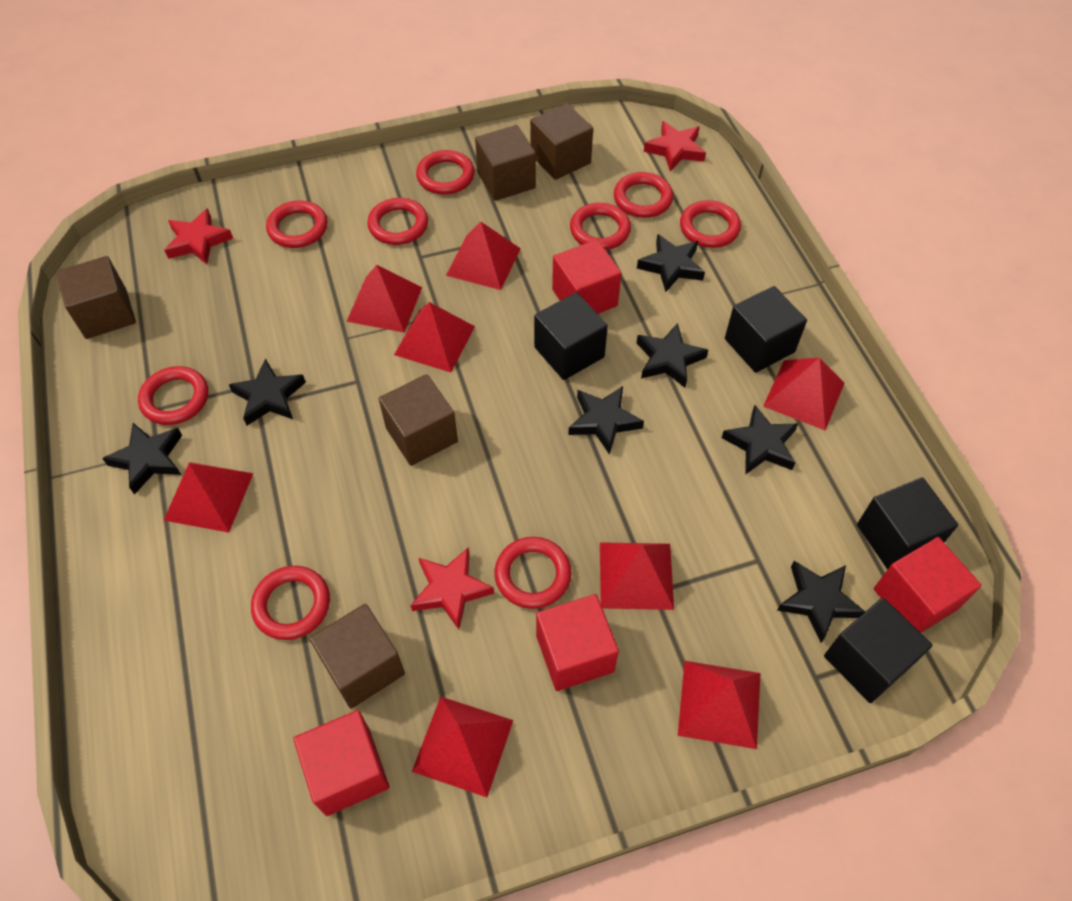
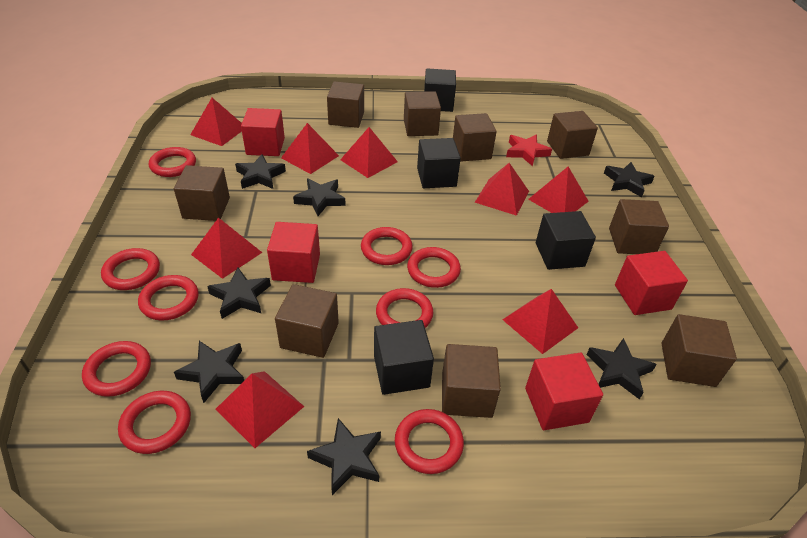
brown cube: [56,256,136,339] [309,604,405,709] [379,374,458,466] [475,125,536,201] [530,103,593,180] = 5 -> [174,165,230,221] [275,284,339,358] [327,81,364,128] [404,91,441,136] [442,344,501,418] [453,113,497,161] [547,111,598,159] [609,199,669,254] [661,314,737,387] = 9
red star: [164,208,233,264] [411,547,494,630] [644,121,706,171] = 3 -> [506,134,552,166] = 1

